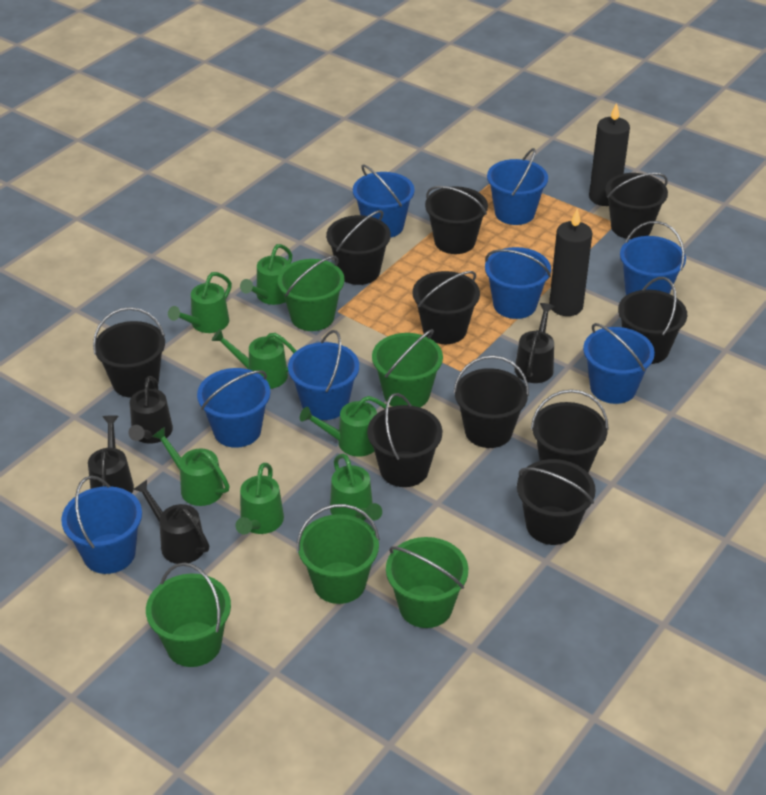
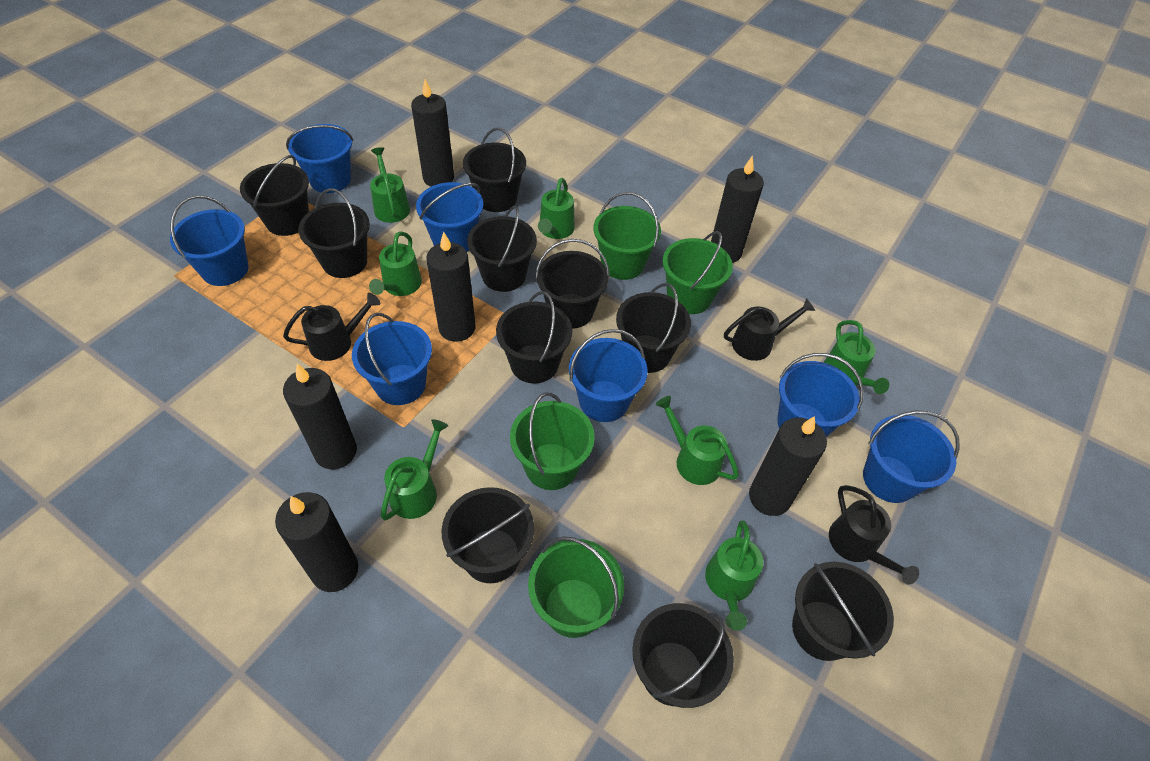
black candle: [549,209,592,316] [589,103,630,206] = 2 -> [275,492,358,592] [283,364,357,469] [411,79,454,187] [426,232,475,342] [711,155,764,263] [749,416,827,516] = 6
black watering can: [88,415,134,493] [128,376,173,444] [133,480,209,564] [514,303,554,383] = 4 -> [283,293,380,361] [724,298,816,361] [829,485,919,585] = 3
blue bucket: [61,476,142,574] [197,368,270,448] [288,330,359,420] [353,165,414,238] [485,247,551,319] [487,148,548,225] [583,323,655,404] [620,221,686,295] = 8 -> [170,195,249,286] [286,124,353,193] [352,313,432,405] [416,182,483,252] [569,329,648,422] [777,353,863,437] [863,411,960,503] = 7
green bucket: [146,562,231,667] [278,256,344,331] [297,504,380,604] [372,329,443,407] [386,537,468,628] = 5 -> [510,393,595,490] [528,536,624,638] [593,192,661,280] [662,231,733,314] = 4

